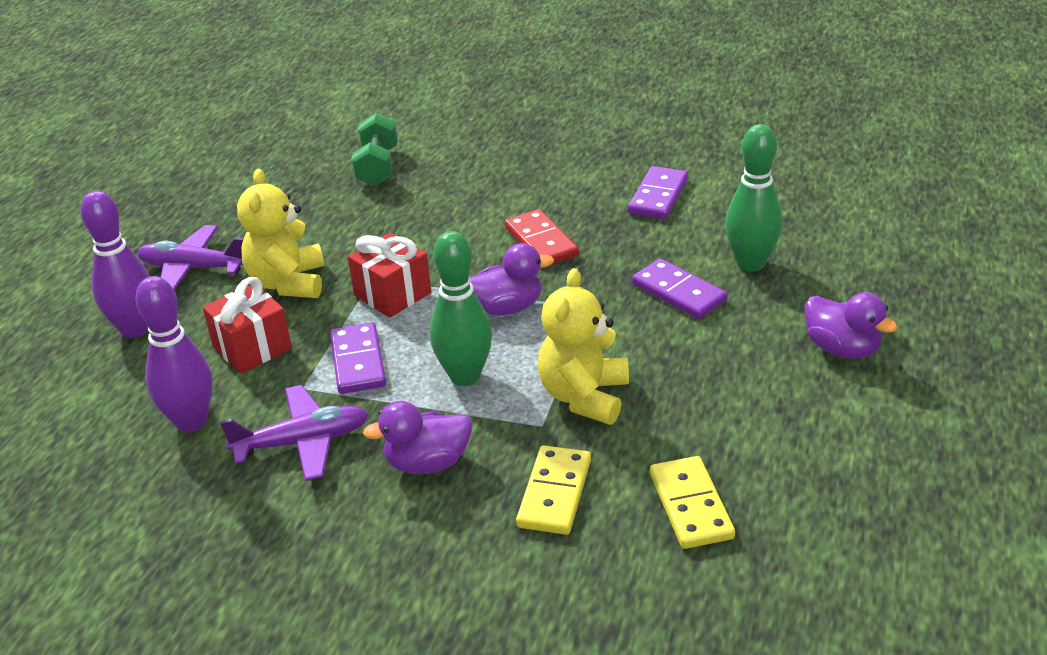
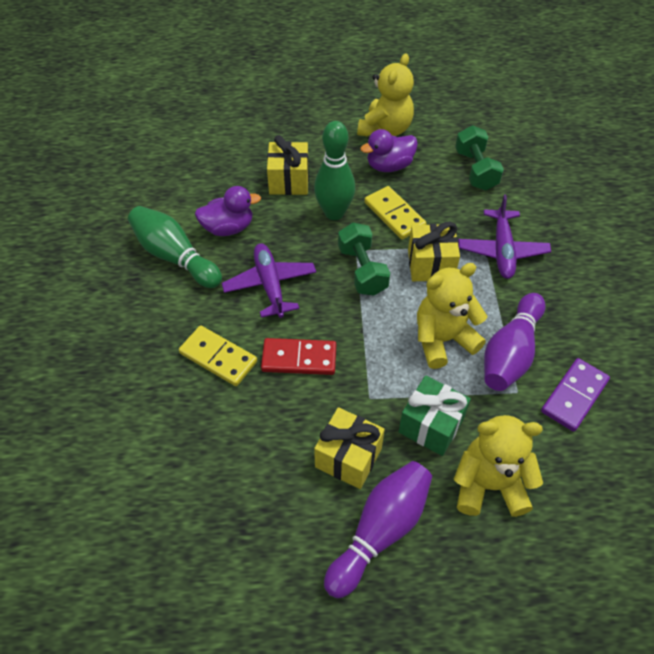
green dumbbell: [351,113,398,186] = 1 -> [338,223,390,296] [455,125,504,190] = 2
green gift: none = 0 -> [399,375,471,456] = 1
purple domino: [330,322,386,394] [628,166,688,219] [632,259,728,319] = 3 -> [541,358,610,432] = 1
purple duck: [363,401,472,474] [470,243,554,315] [805,292,897,359] = 3 -> [195,186,261,236] [360,129,418,172] = 2
red gift: [203,277,292,374] [348,233,431,318] = 2 -> none = 0
yellow gift: none = 0 -> [267,135,309,195] [314,407,385,489] [408,222,460,281] = 3
yellow teddy bear: [237,169,325,298] [538,268,629,425] = 2 -> [357,54,414,137] [417,263,487,369] [454,415,543,517] = 3

